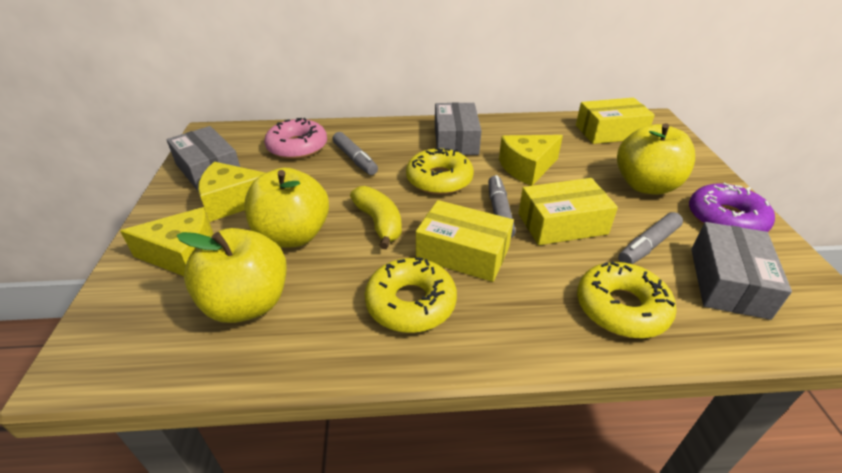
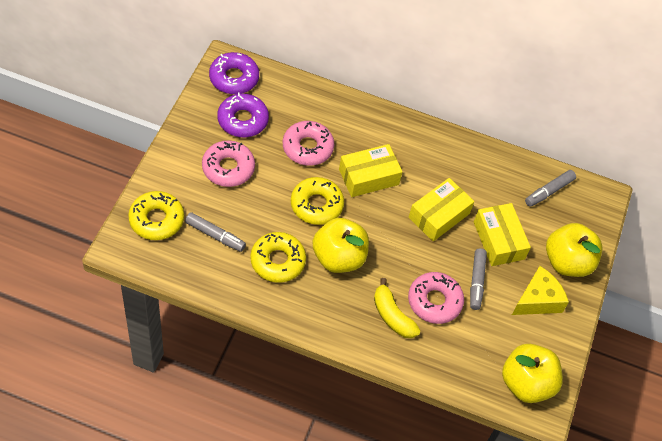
grey box: [166,126,240,192] [435,102,482,155] [691,222,792,320] = 3 -> none = 0
pink donut: [264,118,327,159] = 1 -> [202,141,255,187] [283,121,334,166] [408,272,464,324] = 3
purple donut: [689,183,775,232] = 1 -> [209,52,259,94] [217,93,269,137] = 2
yellow cheese: [120,207,214,276] [198,162,265,222] [499,135,563,186] = 3 -> [512,266,569,315] = 1

